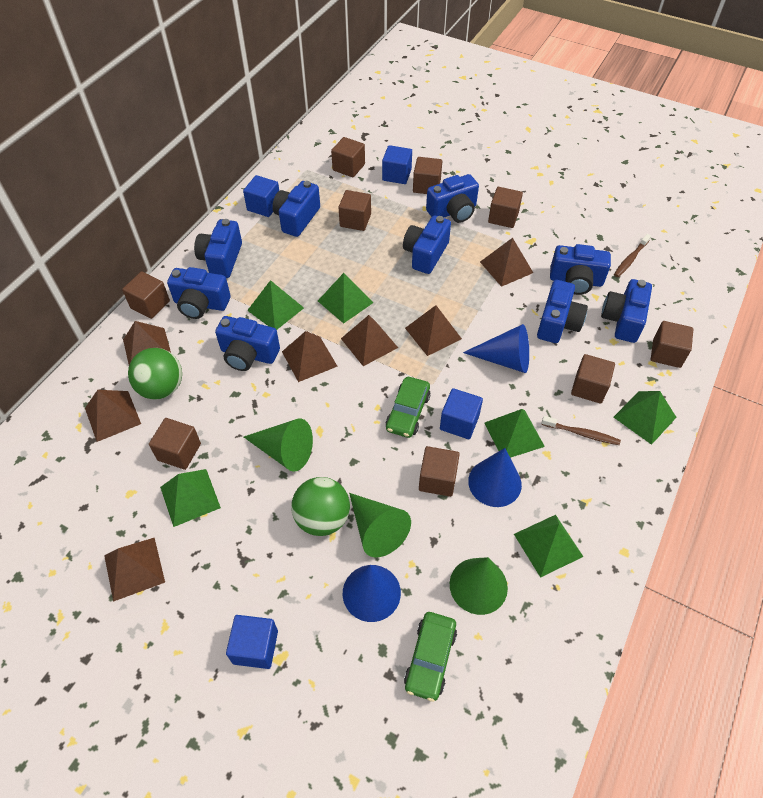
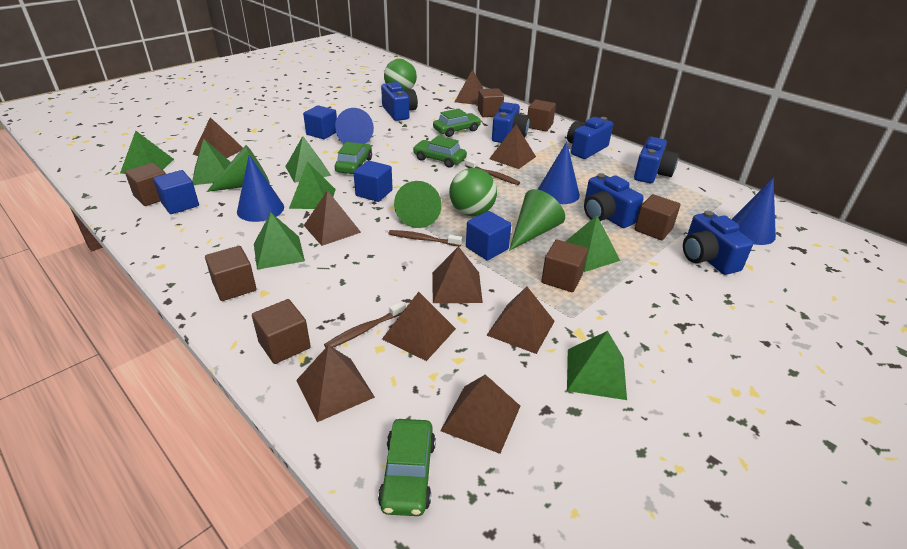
blue camera: [167,267,231,319] [194,219,242,278] [215,316,280,371] [272,181,320,237] [403,216,451,274] [426,174,479,223] [537,280,588,343] [550,244,611,295] [601,279,652,343] = 9 -> [381,82,418,121] [492,102,530,143] [567,117,613,159] [584,173,644,228] [634,137,679,183] [683,211,753,275] = 6
blue cone: [343,565,401,622] [463,324,529,373] [468,448,522,507] = 3 -> [237,155,284,222] [335,108,374,144] [538,142,580,204] [731,178,776,245] = 4
brown cube: [122,271,170,319] [149,418,201,470] [331,137,365,177] [339,190,371,231] [413,157,442,194] [419,446,460,497] [488,187,523,228] [571,354,615,403] [651,321,693,368] = 9 -> [125,163,166,206] [205,246,256,301] [252,299,311,364] [478,88,504,117] [528,100,556,132] [541,240,588,292] [635,194,681,240] = 7
brown pyramid: [85,390,141,442] [104,538,165,602] [123,321,171,365] [282,331,338,382] [341,315,398,366] [405,305,462,356] [480,238,533,287] = 7 -> [192,117,243,158] [296,345,375,422] [304,190,361,246] [382,292,456,361] [432,246,483,303] [440,374,520,454] [455,69,484,105] [487,286,555,354] [489,125,536,169] = 9
brown toothbrush: [541,416,621,445] [614,234,651,277] = 2 -> [324,301,406,347] [388,230,462,246] [466,159,520,185] = 3
green car: [385,377,431,438] [404,612,457,702] = 2 -> [335,142,372,174] [378,419,436,516] [413,136,467,168] [433,108,481,137] = 4
green pyramid: [160,469,221,527] [247,280,304,330] [318,273,374,324] [484,409,545,458] [514,515,583,578] [614,391,677,445] = 6 -> [120,131,174,174] [192,139,231,185] [254,213,305,270] [285,136,331,183] [289,161,336,209] [565,215,620,272] [567,331,627,400] = 7

